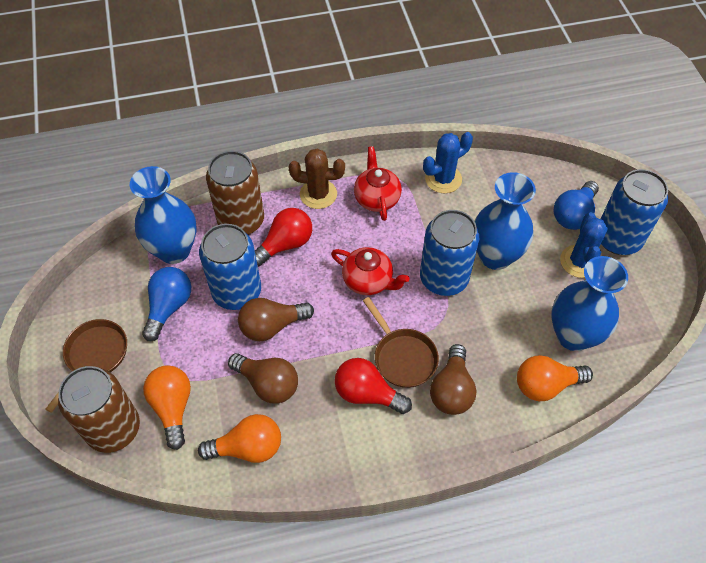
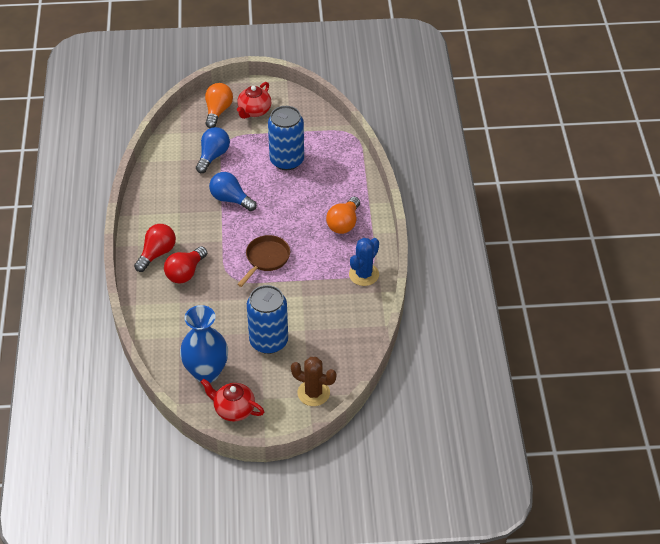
blue cactus: [423,132,473,193] [560,212,608,278] = 2 -> [349,238,379,286] = 1
blue can: [199,224,261,310] [420,210,479,296] [601,169,668,255] = 3 -> [247,285,288,354] [268,106,304,170] = 2
blue vase: [130,166,197,264] [474,172,536,270] [551,256,628,351] = 3 -> [180,305,228,383] = 1
brown can: [58,366,140,453] [206,151,264,235] = 2 -> none = 0
brown light bulb: [228,353,298,404] [238,298,314,341] [430,344,477,415] = 3 -> none = 0
brown pan: [45,319,127,413] [363,297,439,388] = 2 -> [237,235,290,287] = 1
orange light bulb: [143,365,191,450] [198,414,281,463] [517,355,593,401] = 3 -> [205,83,233,128] [326,197,360,234] = 2

